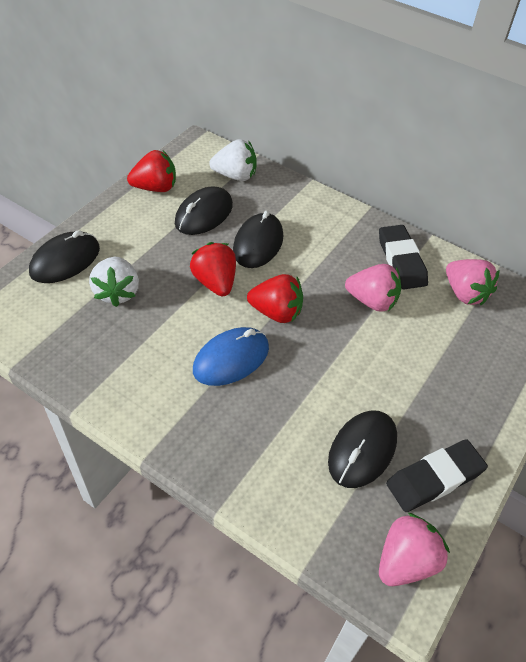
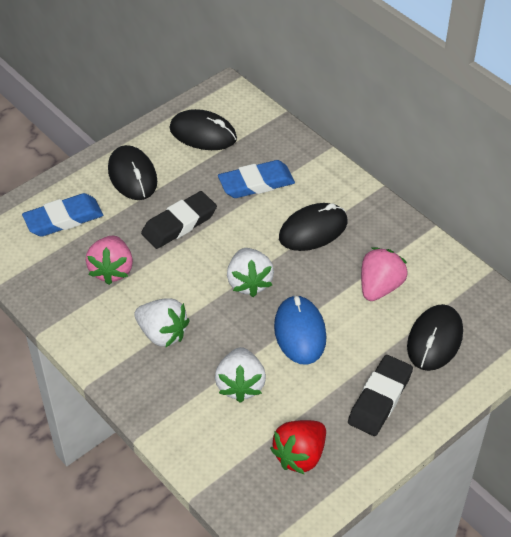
blue eraser: none = 0 -> [22,193,103,237] [218,160,295,198] = 2
pink strawberry: [345,264,401,312] [379,512,450,586] [446,259,500,305] = 3 -> [86,236,133,285] [361,247,408,301] = 2
red strawberry: [127,150,176,192] [190,242,236,297] [247,274,303,323] = 3 -> [270,420,326,474] = 1
white strawberry: [89,257,139,307] [209,139,257,181] = 2 -> [134,298,190,348] [215,347,266,403] [227,248,274,297] = 3

